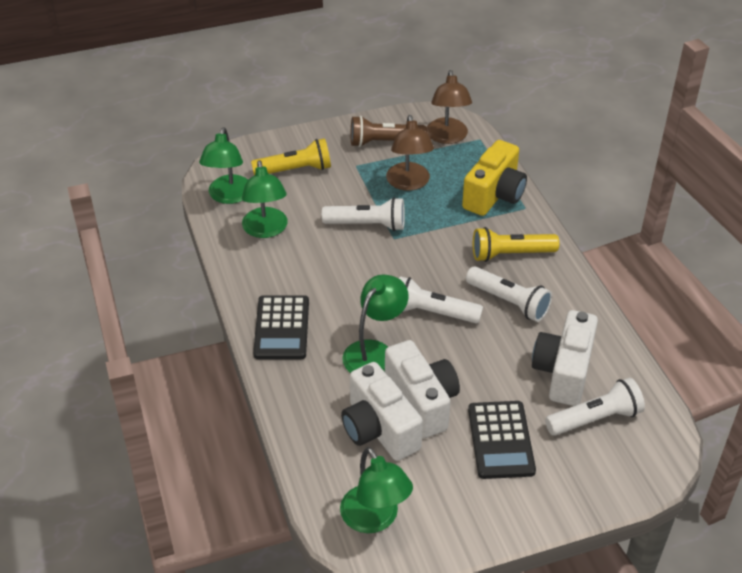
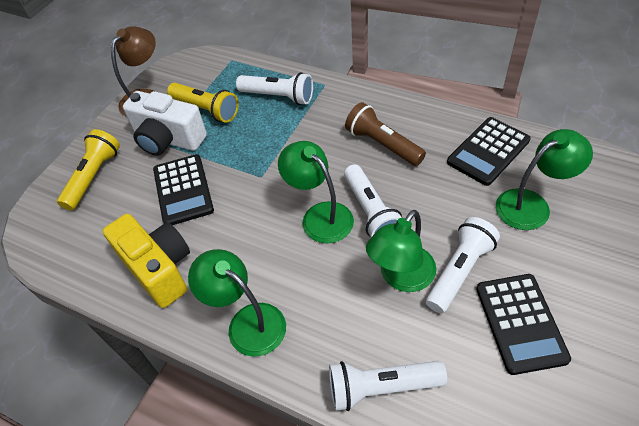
black calculator: [253,295,309,359] [468,401,536,479] = 2 -> [153,154,214,225] [447,117,531,186] [476,274,571,375] = 3
brown lamp: [386,115,434,191] [427,70,472,144] = 2 -> [111,26,156,117] = 1
white camera: [341,362,423,461] [385,340,460,439] [532,310,598,406] = 3 -> [123,91,207,156] = 1

